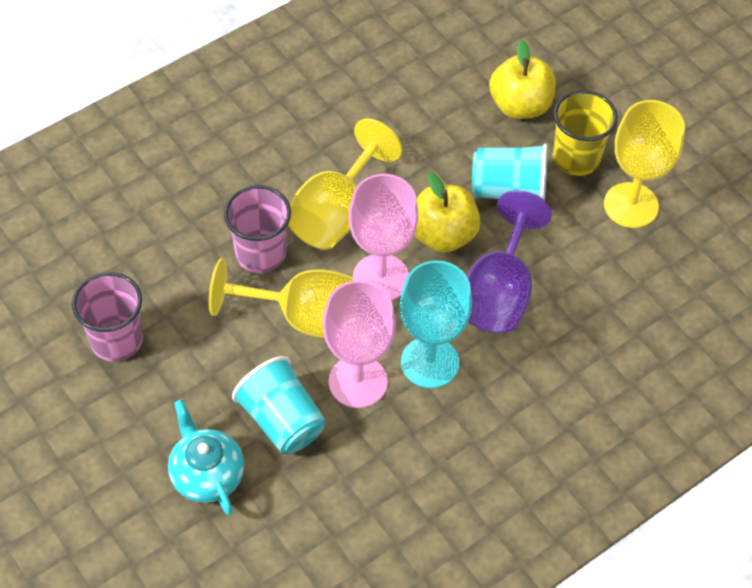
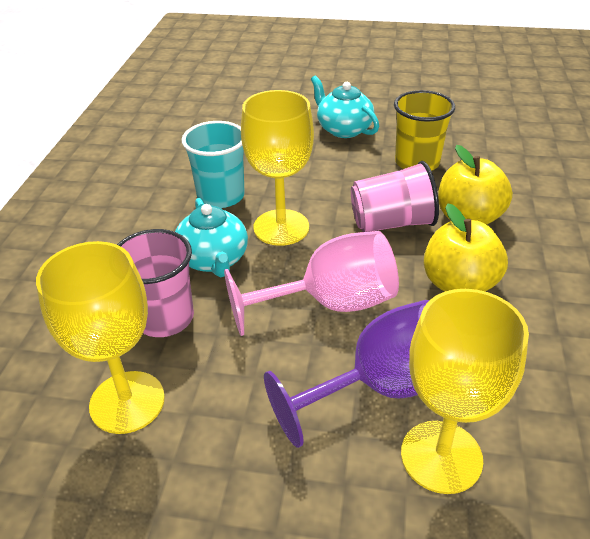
pink goblet: [323,280,396,408] [349,174,418,301] = 2 -> [224,231,399,336] = 1
turquoise cup: [232,356,326,454] [472,143,548,201] = 2 -> [182,121,245,208] = 1
turquoise goblet: [400,260,472,388] = 1 -> none = 0
turquoise teapot: [168,399,245,515] = 1 -> [175,198,248,277] [311,75,379,138] = 2

